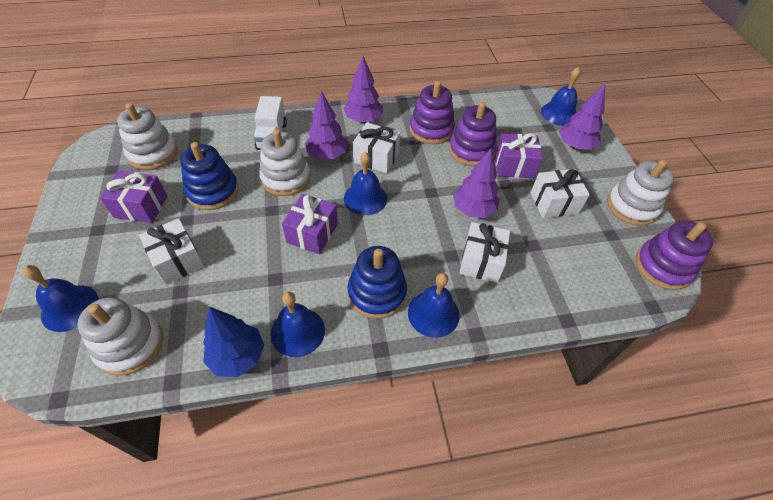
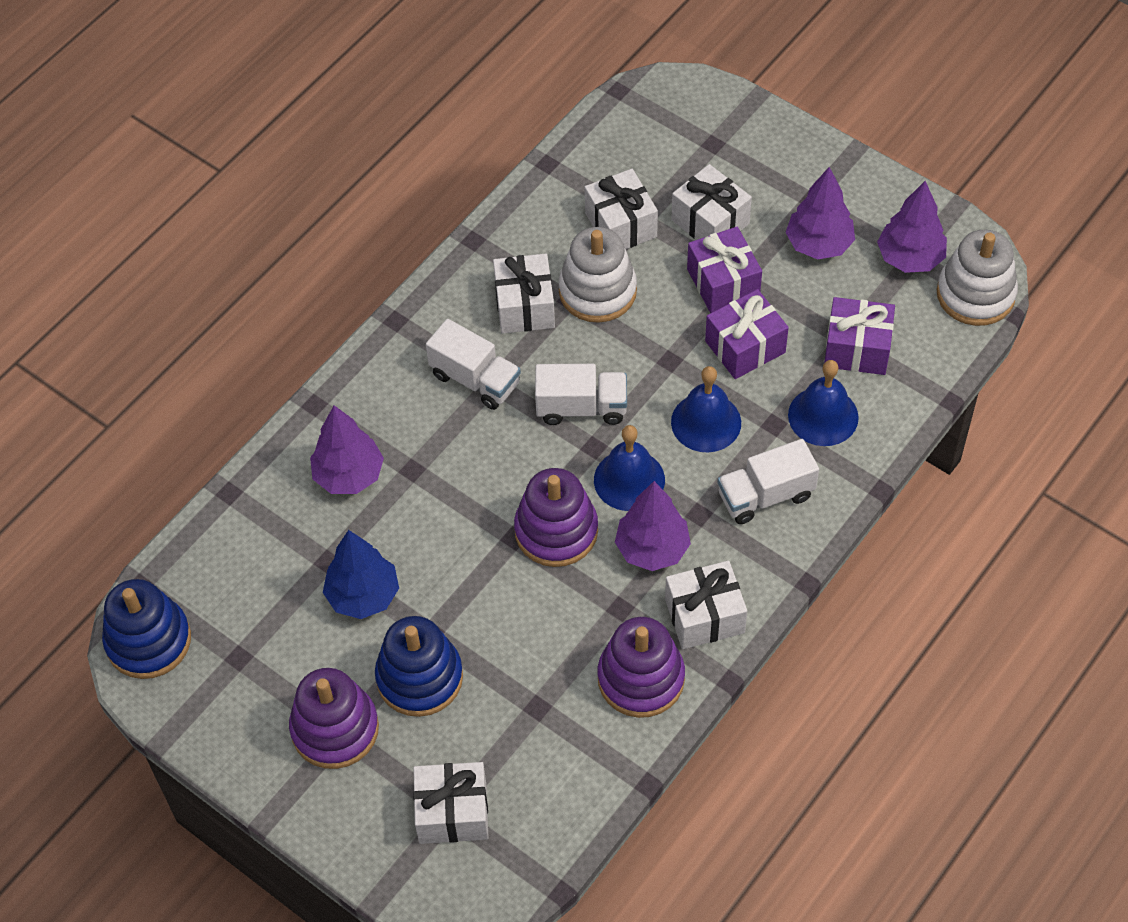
blue bell: [23,265,99,332] [271,292,325,357] [344,152,387,215] [408,273,460,338] [541,67,581,126] = 5 -> [594,425,665,511] [671,366,741,452] [788,360,859,446] = 3
white gift: [139,218,204,285] [353,122,400,173] [459,222,510,283] [530,169,590,218] = 4 -> [413,762,489,844] [493,254,555,334] [585,169,658,249] [665,561,747,649] [671,164,752,240] = 5
white stacking toy: [77,297,163,376] [117,103,178,170] [259,129,311,196] [607,160,674,226] = 4 -> [559,227,637,323] [937,230,1018,326] = 2
white truck: [254,96,287,150] = 1 -> [426,319,521,410] [535,364,627,425] [718,439,819,524] = 3

